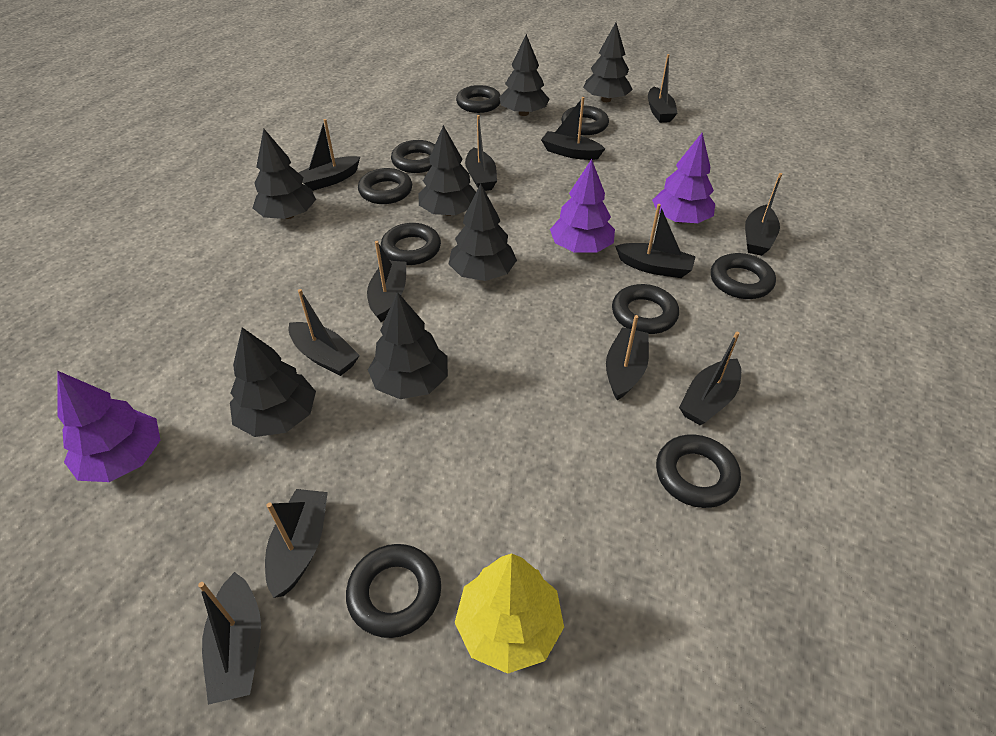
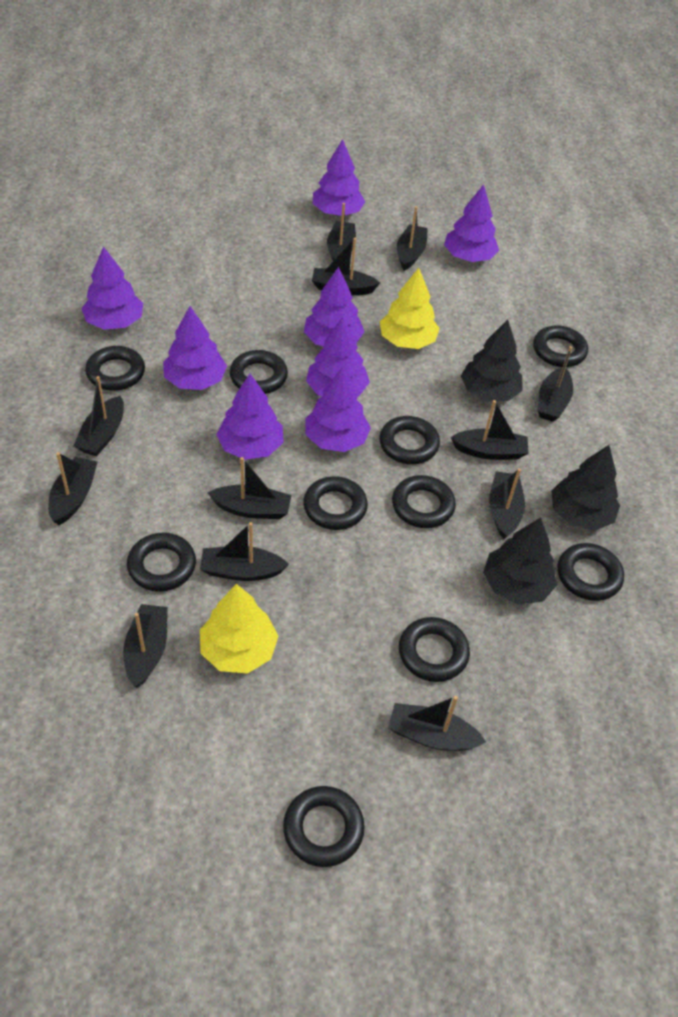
black ring: [346,544,441,638] [358,168,412,204] [381,223,441,265] [391,140,435,173] [456,85,501,113] [561,106,609,135] [612,284,679,334] [656,434,741,508] [711,253,776,299] = 9 -> [85,346,145,391] [127,533,196,592] [230,350,288,394] [283,786,365,867] [303,476,368,530] [379,416,440,464] [392,475,456,528] [399,617,470,682] [533,325,588,367] [558,543,624,601] = 10
black tree: [230,327,316,437] [253,129,316,219] [368,292,448,399] [418,125,476,216] [449,184,517,281] [499,34,549,116] [583,23,633,102] = 7 -> [461,319,523,401] [483,517,557,605] [551,445,620,531] = 3
purple tree: [57,371,160,482] [550,159,615,252] [652,133,715,223] = 3 -> [81,246,143,330] [163,306,227,390] [216,374,284,460] [304,267,364,346] [305,367,371,452] [306,317,370,396] [313,139,366,216] [444,184,499,262] = 8
yellow tree: [455,554,564,674] = 1 -> [200,584,278,674] [380,268,440,349] = 2

